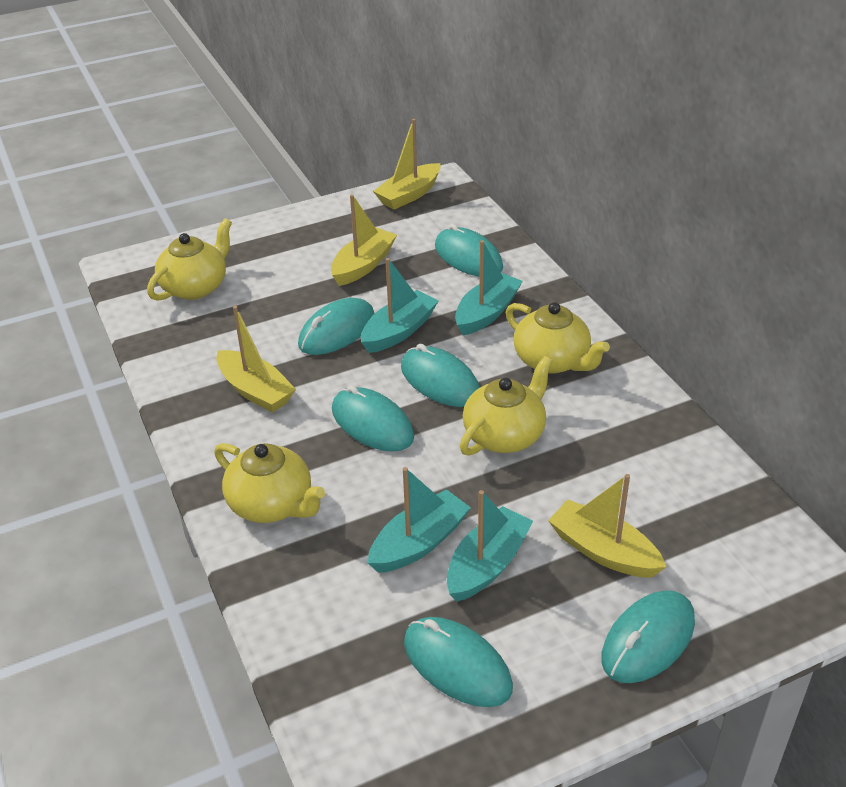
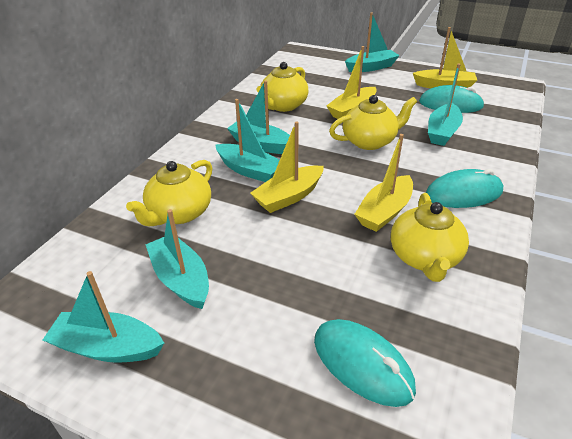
turquoise boat: [361,258,439,353] [368,467,471,573] [447,490,533,602] [455,240,523,335] = 4 -> [43,271,164,363] [146,209,209,309] [216,99,280,182] [227,80,290,154] [345,13,400,72] [428,64,463,146] = 6
turquoise mouse: [298,298,375,355] [332,385,414,452] [401,344,480,407] [404,617,513,707] [435,224,503,277] [601,590,695,683] = 6 -> [314,319,416,407] [419,85,485,113] [426,169,503,208] = 3

